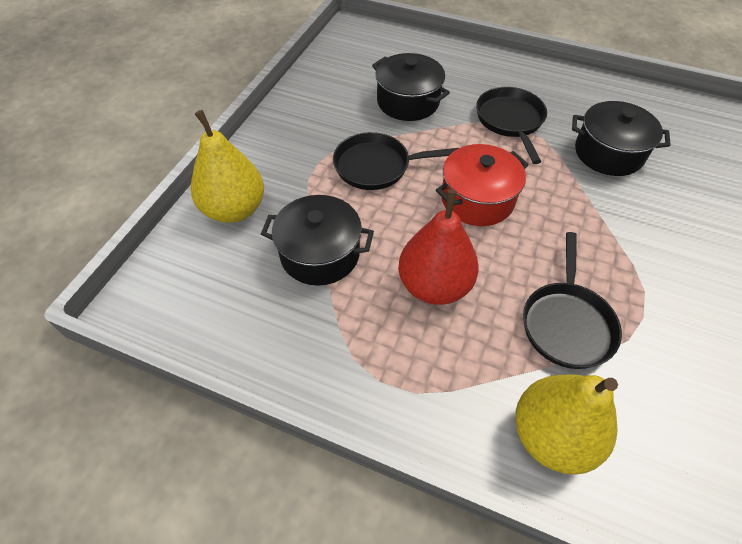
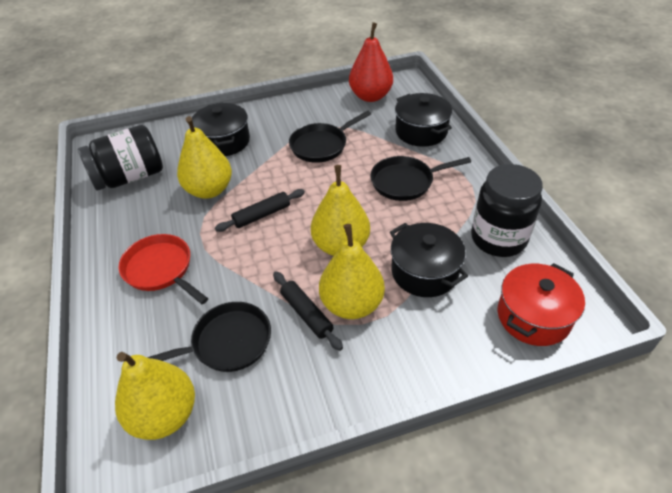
black jar: none = 0 -> [78,125,163,190] [471,164,543,257] = 2
black rolling pin: none = 0 -> [215,189,305,232] [273,271,343,351] = 2
red pan: none = 0 -> [118,234,208,304] = 1
yellow pear: [191,110,264,223] [515,374,618,475] = 2 -> [115,352,195,440] [177,116,232,199] [311,165,370,256] [319,224,385,319] = 4

